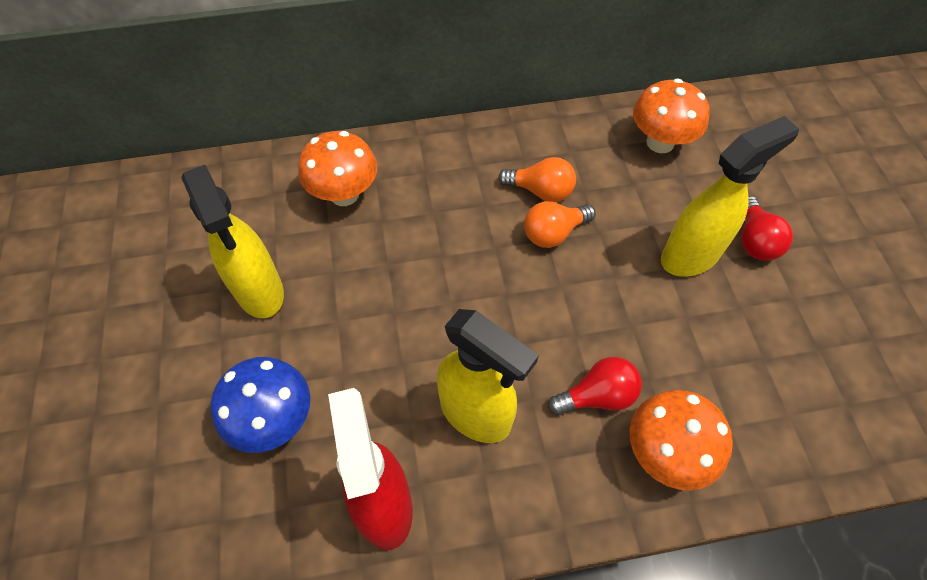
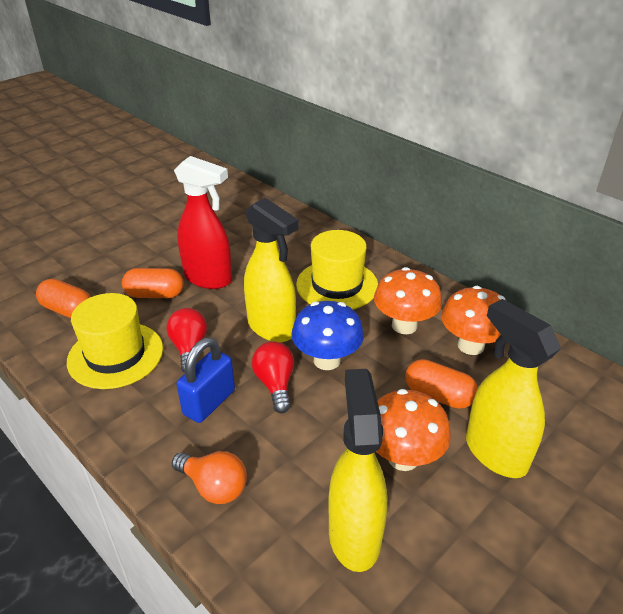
blue padlock: none = 0 -> [176,337,235,423] = 1
orange capsule: none = 0 -> [36,279,90,318] [122,268,184,298] [405,359,478,409] = 3
orange light bulb: [498,157,576,202] [524,201,596,248] = 2 -> [172,451,247,504] = 1
yellow hat: none = 0 -> [67,293,163,389] [296,230,378,309] = 2

